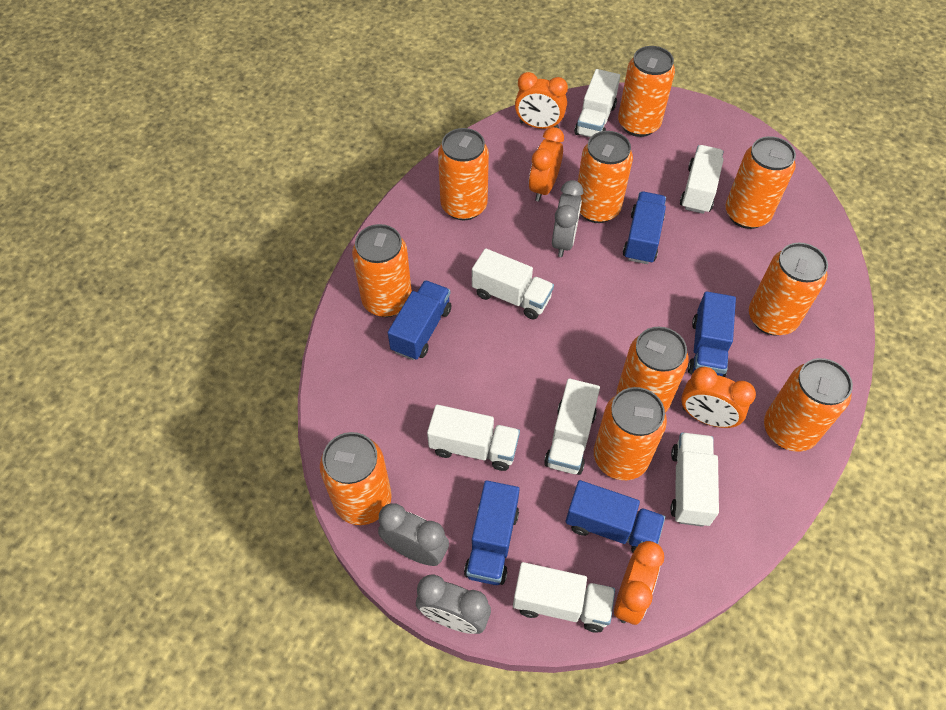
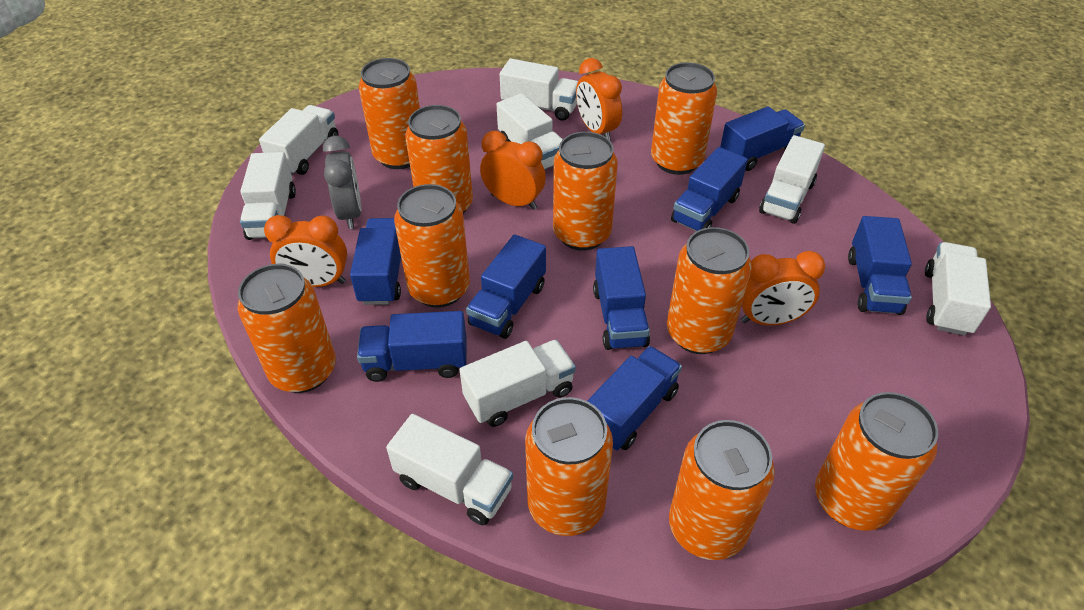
blue truck: [388,280,451,360] [464,480,520,585] [566,480,665,552] [623,191,666,264] [688,291,736,377] = 5 -> [350,218,401,305] [357,311,466,382] [466,234,546,339] [587,346,682,451] [593,246,650,350] [671,147,748,231] [720,106,805,171] [848,216,912,315] = 8
grey clock: [378,503,449,566] [416,574,491,634] [552,180,583,257] = 3 -> [323,136,362,229] = 1
white truck: [427,405,520,471] [472,248,554,319] [513,562,615,633] [544,379,600,475] [574,69,620,138] [670,432,719,527] [680,145,724,214] = 7 -> [240,152,296,240] [259,105,338,175] [386,414,513,525] [459,339,576,427] [496,93,563,170] [500,58,578,121] [759,135,825,224] [925,242,991,336] = 8

